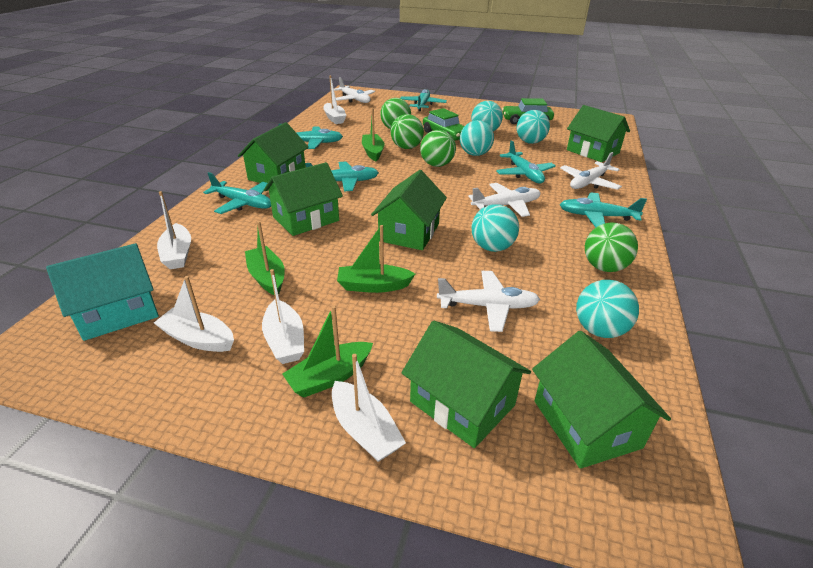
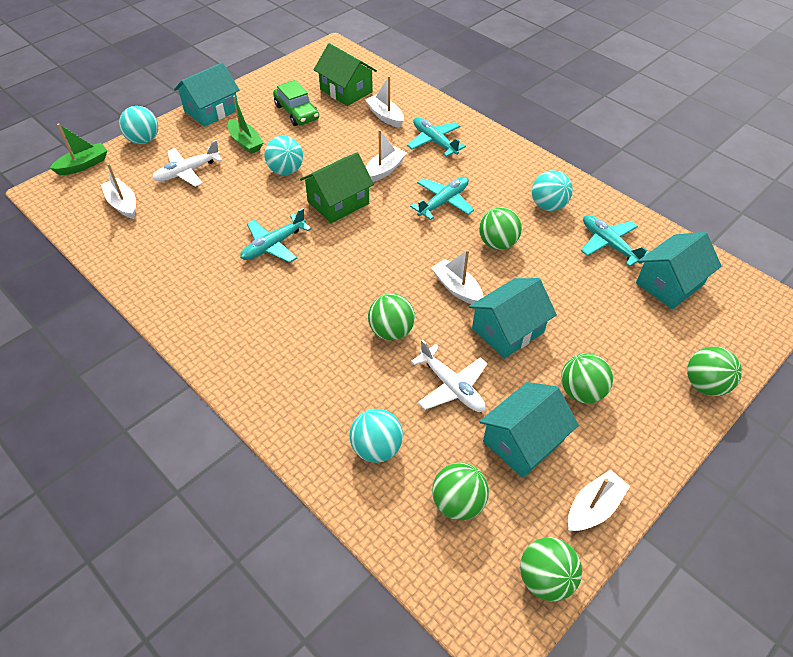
green ball: [380,98,411,129] [391,114,424,149] [420,130,456,167] [585,223,638,272] = 4 -> [368,293,415,341] [432,463,489,520] [479,207,522,250] [520,537,582,601] [561,353,613,404] [687,346,742,396] = 6
green boat: [245,221,285,295] [282,306,373,398] [337,225,415,293] [362,108,384,161] = 4 -> [50,123,107,175] [228,95,263,154] = 2
green car: [423,108,465,140] [502,98,554,124] = 2 -> [273,80,319,126] = 1
green house: [238,122,309,183] [264,162,343,236] [371,170,447,250] [402,321,531,448] [532,331,671,469] [567,105,630,162] = 6 -> [300,152,374,223] [314,43,377,106] = 2
turquoise ball: [460,120,494,156] [471,101,503,131] [472,204,519,252] [517,110,550,144] [576,280,639,338] = 5 -> [119,106,158,144] [264,136,303,175] [349,409,403,463] [532,170,573,211] = 4
turquoise house: [46,243,159,341] = 1 -> [174,62,240,127] [469,278,557,359] [479,382,579,478] [636,232,722,309] = 4
turquoise plane: [203,172,271,214] [279,124,343,149] [305,162,379,192] [400,89,447,111] [496,140,556,183] [559,192,647,227] = 6 -> [240,208,311,263] [407,117,466,157] [410,177,474,220] [581,215,649,267] = 4
white plane: [334,77,375,103] [437,271,540,332] [468,183,541,217] [560,152,622,190] = 4 -> [152,140,223,187] [411,339,488,412] = 2

